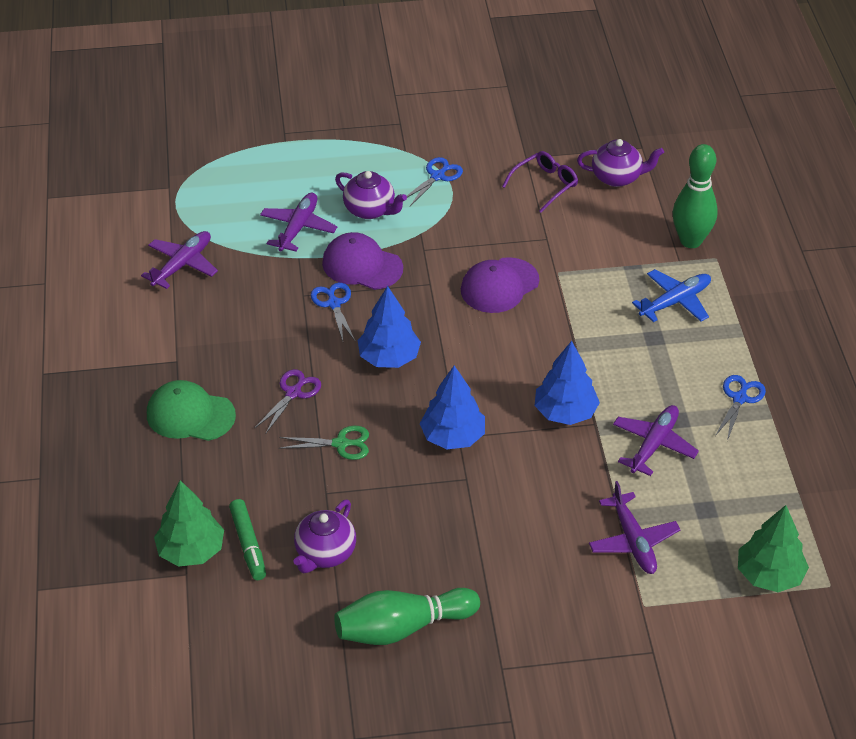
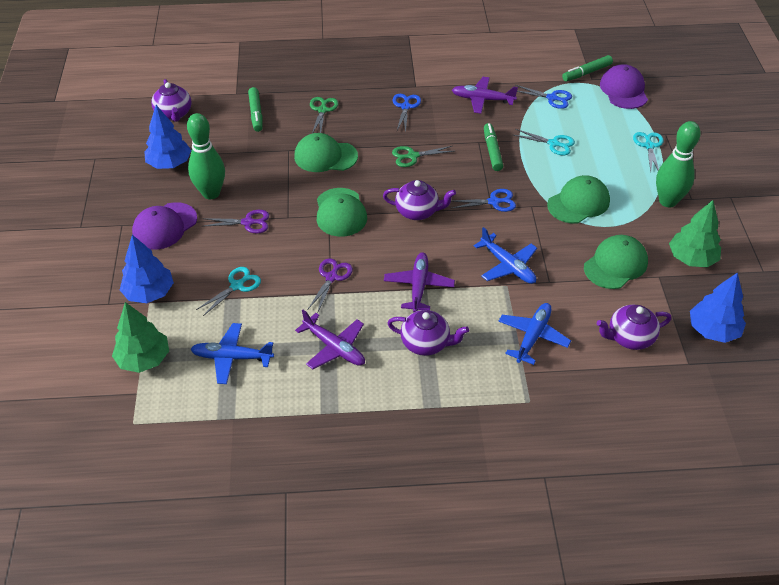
blue plane: [632,269,711,322] = 1 -> [191,323,274,384] [474,227,537,284] [498,303,571,365] = 3
green cap: [147,380,236,441] = 1 -> [294,133,358,172] [317,188,367,237] [547,175,610,224] [584,235,648,289] = 4
green marker: [229,499,266,580] = 1 -> [248,87,263,132] [484,123,503,171] [562,55,613,81] = 3
green scissors: [279,426,369,460] = 1 -> [310,97,338,133] [392,146,455,167] = 2
purple glasses: [502,151,578,213] = 1 -> none = 0
purple plane: [141,231,218,289] [260,193,337,252] [589,481,680,574] [613,405,699,476] = 4 -> [295,310,365,369] [384,252,455,312] [452,77,518,113] = 3
purple scissors: [255,369,321,434] = 1 -> [201,210,269,234] [308,258,353,311] = 2
purple teapot: [294,499,356,573] [335,171,407,219] [577,139,664,187] = 3 -> [151,79,192,122] [383,180,456,220] [387,310,469,356] [597,305,671,350] = 4
turquoise scissors: none = 0 -> [196,267,261,316] [514,129,575,155] [633,132,664,171] = 3

